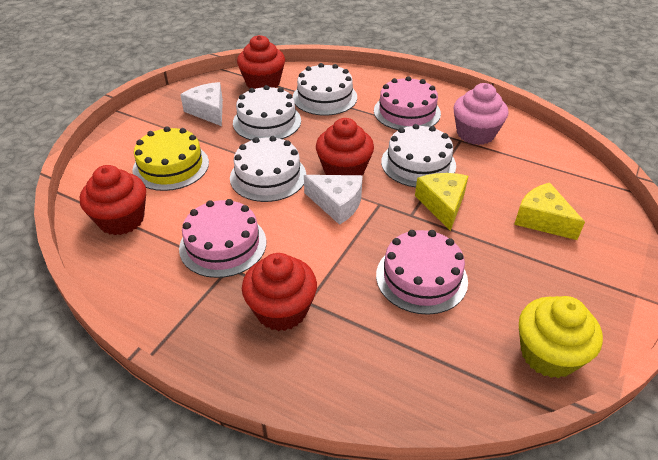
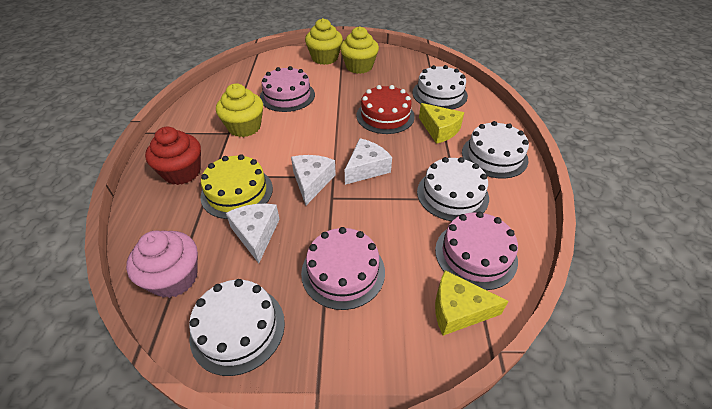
red cake: none = 0 -> [356,85,415,134] = 1
red cupcake: [80,165,146,235] [237,35,285,89] [242,253,317,331] [316,118,374,176] = 4 -> [145,127,201,185] = 1
white cheese: [180,82,223,126] [304,175,363,225] = 2 -> [226,203,280,263] [291,155,336,205] [345,138,392,185] = 3
yellow cupcake: [519,296,603,378] = 1 -> [216,83,263,137] [305,18,343,65] [340,26,379,74] = 3

